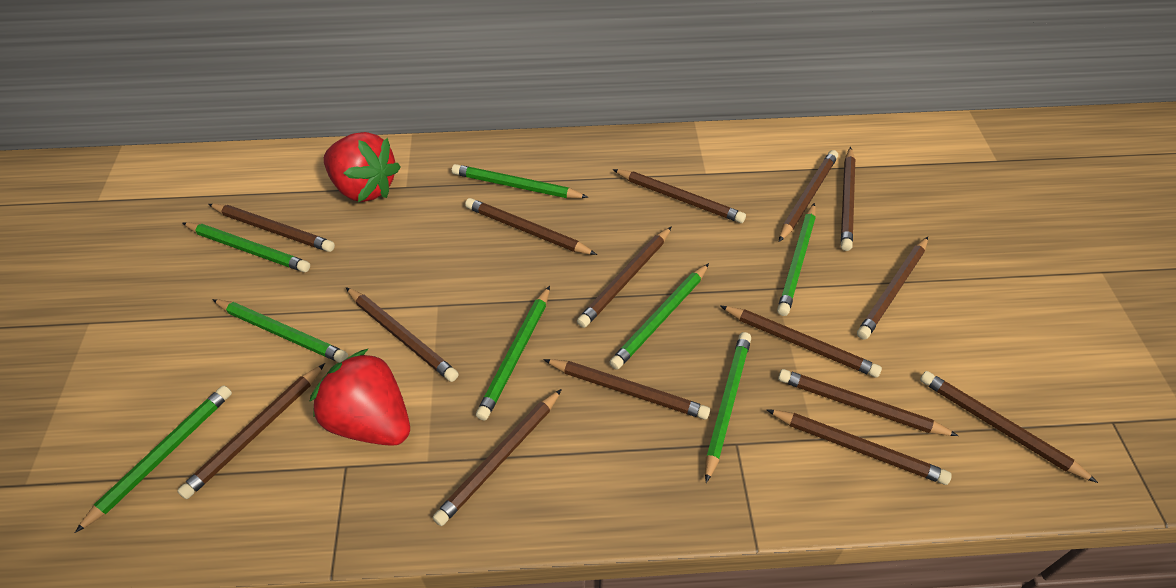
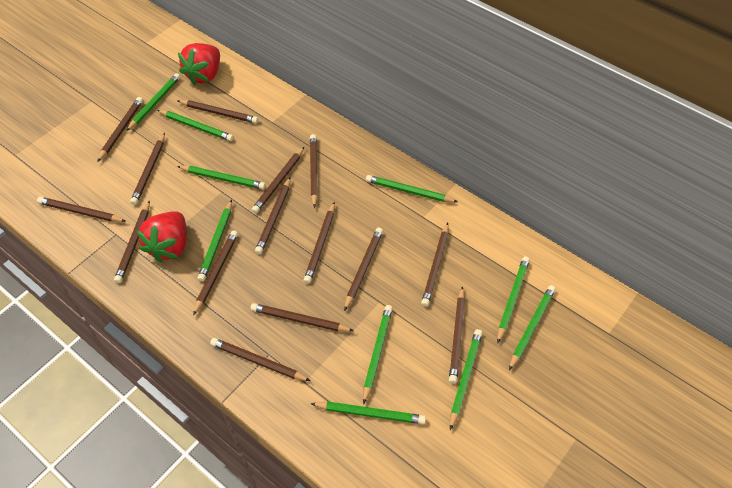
green pencil: [75,385,232,533] [183,222,310,272] [212,299,348,363] [452,164,588,198] [476,286,550,421] [609,263,709,370] [705,332,751,483] [777,203,816,316] = 8 -> [126,73,180,131] [157,110,234,141] [177,166,266,189] [198,200,232,282] [310,402,426,424] [363,305,393,404] [366,175,458,202] [450,329,483,430] [497,256,530,344] [509,285,556,370] = 10

